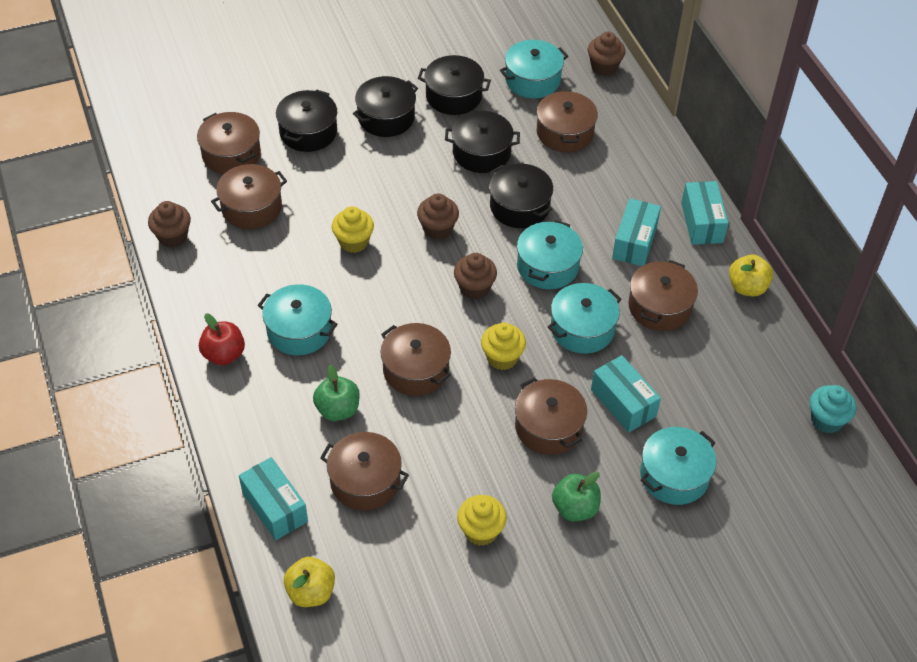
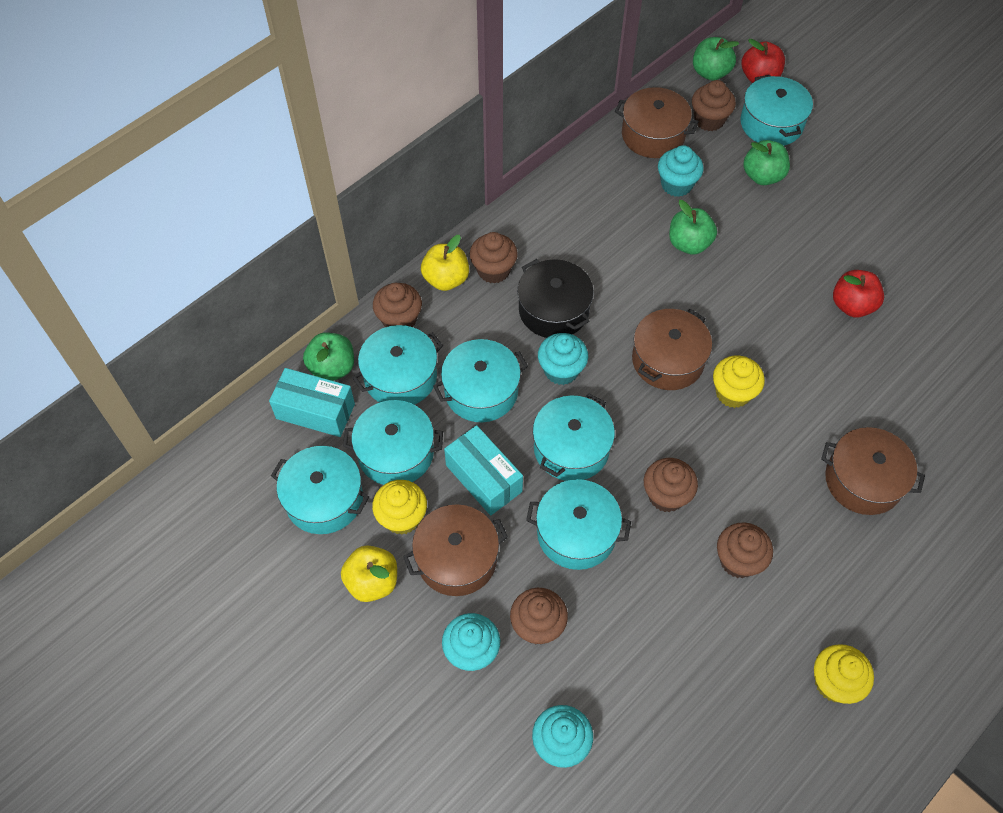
black pot: [276,89,337,152] [353,76,418,137] [418,55,491,115] [445,111,520,173] [489,164,553,228] = 5 -> [517,259,594,338] = 1
brown cupcake: [148,201,191,248] [417,193,459,240] [454,253,497,300] [588,32,625,76] = 4 -> [373,283,422,327] [470,232,518,284] [510,588,568,644] [644,458,698,512] [692,80,736,131] [717,522,773,578] = 6
brown pot: [197,112,261,174] [211,164,287,229] [320,432,409,511] [381,323,451,396] [515,378,587,455] [537,90,598,152] [628,260,698,331] = 7 -> [403,504,508,596] [615,87,699,158] [632,309,712,390] [821,427,925,515] = 4
green apple: [313,365,360,421] [552,471,601,521] = 2 -> [303,332,354,381] [669,200,717,255] [693,37,739,81] [743,140,790,185] = 4
red apple: [199,313,245,365] = 1 -> [742,38,785,83] [833,270,884,318] = 2
turquoise box: [239,457,308,540] [591,355,661,433] [612,198,661,266] [681,181,728,245] = 4 -> [269,368,355,437] [444,425,523,516] = 2
turquoise cupcake: [810,385,856,433] = 1 -> [442,613,500,671] [532,705,593,768] [538,333,588,385] [658,145,704,197] = 4
turquoise pot: [258,284,338,355] [500,40,568,98] [517,220,583,289] [548,283,622,354] [640,427,716,505] = 5 -> [271,446,369,534] [343,400,443,485] [352,325,443,405] [433,339,528,422] [526,479,631,570] [533,393,615,481] [740,75,813,146] = 7

